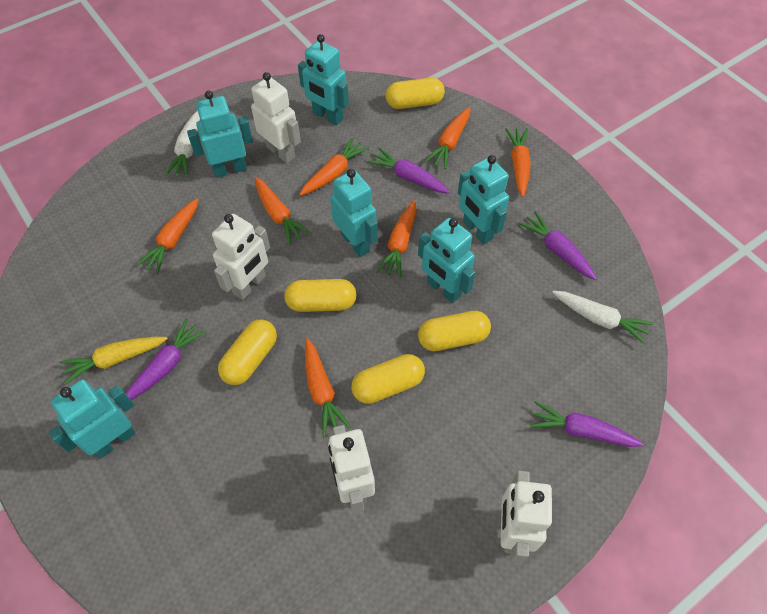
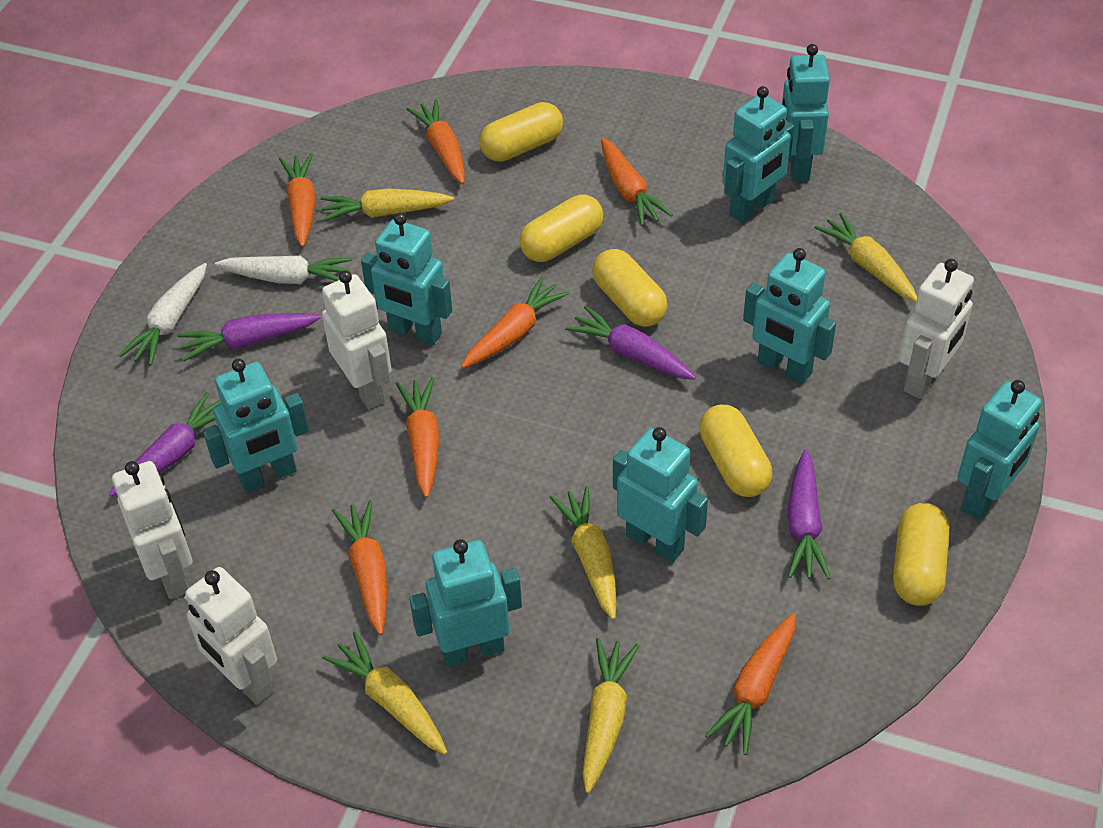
turquoise robot: [49,379,135,459] [187,91,253,178] [298,34,349,125] [330,169,378,257] [418,218,476,303] [458,155,509,244] = 6 -> [203,359,309,492] [361,213,452,346] [409,539,522,667] [613,427,708,563] [723,86,794,223] [743,248,836,384] [782,44,830,181] [958,380,1042,520] = 8
yellow carrot: [59,337,168,385] = 1 -> [321,188,454,222] [322,631,447,755] [549,486,617,620] [582,638,639,793] [814,213,917,302] = 5

